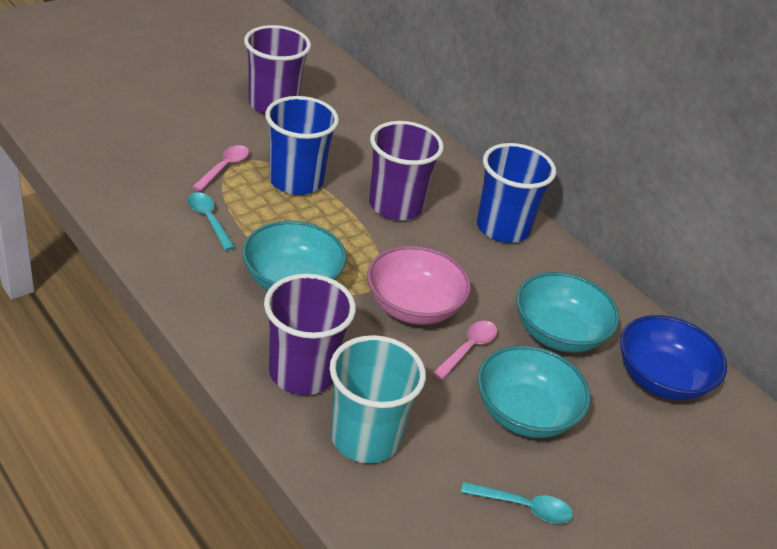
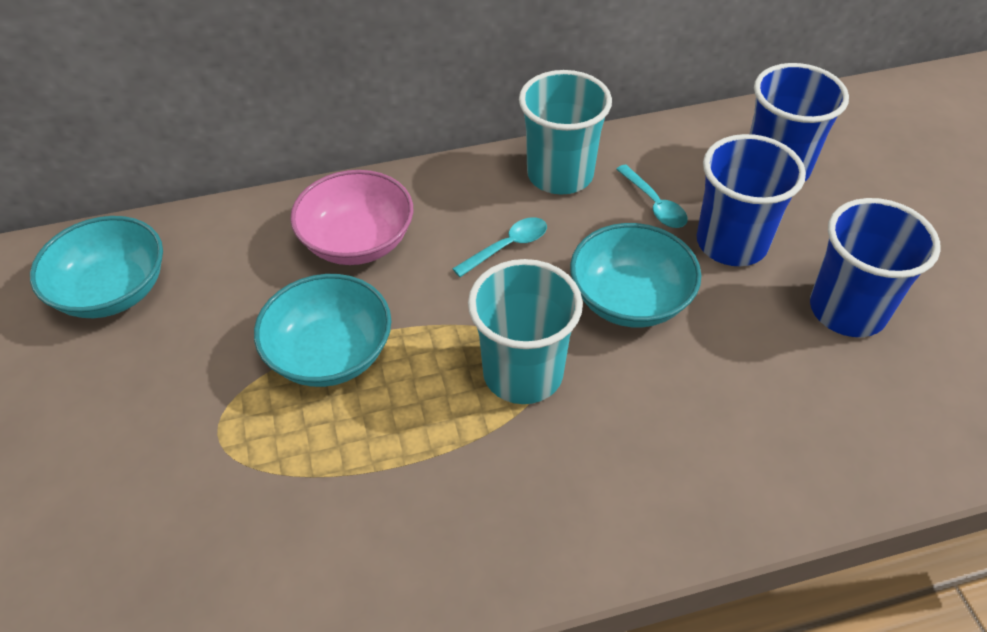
blue bowl: [620,315,727,401] = 1 -> none = 0
blue cup: [265,96,339,195] [477,143,556,243] = 2 -> [697,134,806,266] [750,63,849,181] [810,198,941,337] = 3
pink spoon: [192,145,249,191] [432,321,497,380] = 2 -> none = 0
purple cup: [244,25,311,114] [264,274,356,395] [369,121,444,220] = 3 -> none = 0
turquoise cup: [329,335,426,463] = 1 -> [468,259,583,404] [519,70,612,195] = 2

